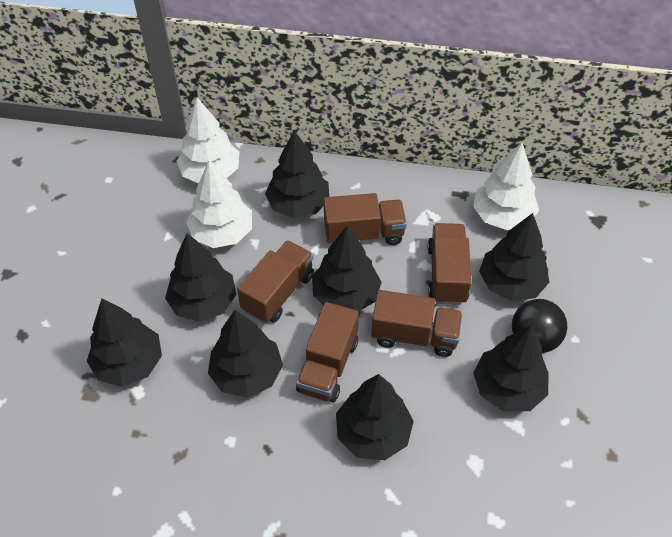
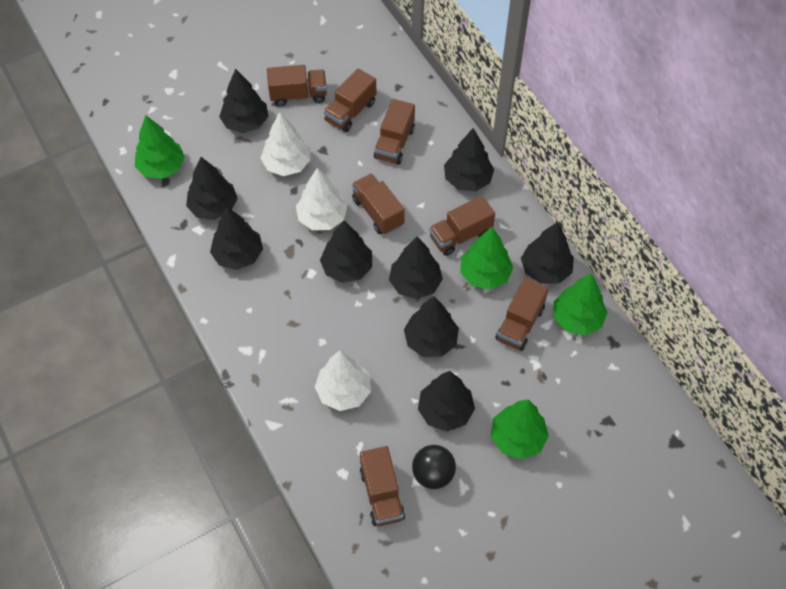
black tree: [87,299,162,387] [165,233,236,322] [208,310,283,398] [265,130,329,218] [312,226,382,311] [336,374,414,460] [473,325,549,412] [479,213,549,301] = 8 -> [186,157,238,220] [210,207,263,270] [219,69,268,133] [320,220,372,283] [389,237,443,299] [404,297,459,357] [418,371,475,431] [444,128,494,191] [521,222,574,284] = 9
brown truck: [237,240,314,323] [296,302,359,402] [324,193,407,245] [371,290,463,357] [428,223,471,305] = 5 -> [267,65,327,107] [324,68,377,132] [352,173,405,235] [360,446,405,526] [374,99,415,165] [429,196,495,256] [496,277,549,351] = 7
green tree: none = 0 -> [135,115,185,179] [460,227,513,290] [491,400,549,459] [553,273,608,335] = 4

